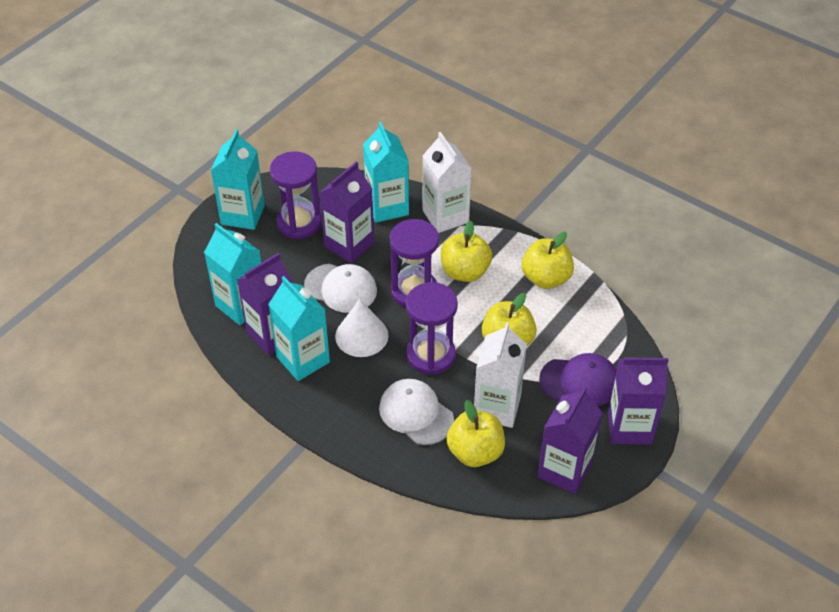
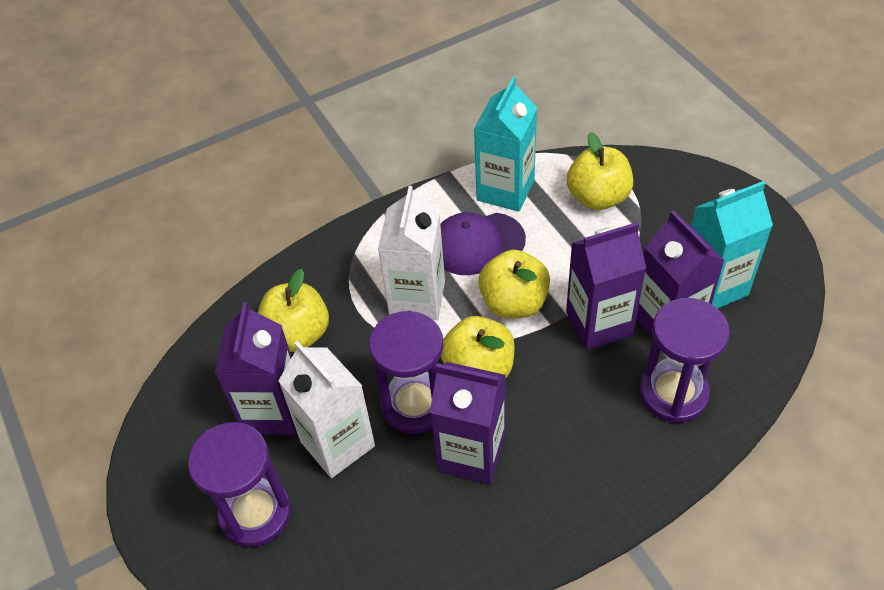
turquoise carton: [204,223,261,325] [211,129,265,230] [268,276,330,381] [363,122,409,223] = 4 -> [474,77,537,212] [691,181,773,308] = 2
white cap: [304,264,377,313] [379,379,454,445] = 2 -> none = 0
white cone: [335,299,389,357] = 1 -> none = 0

